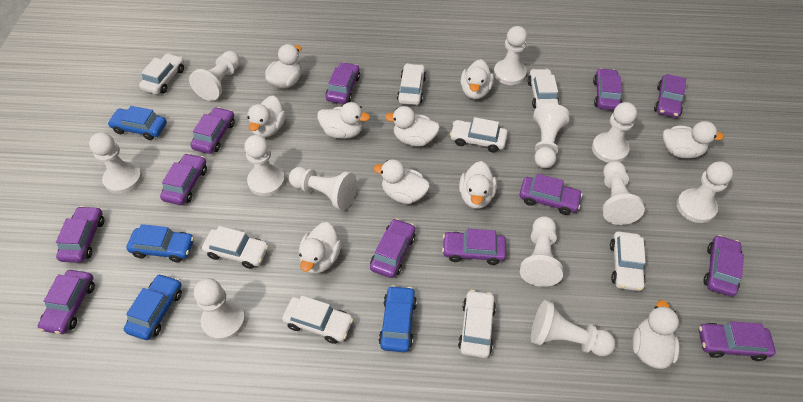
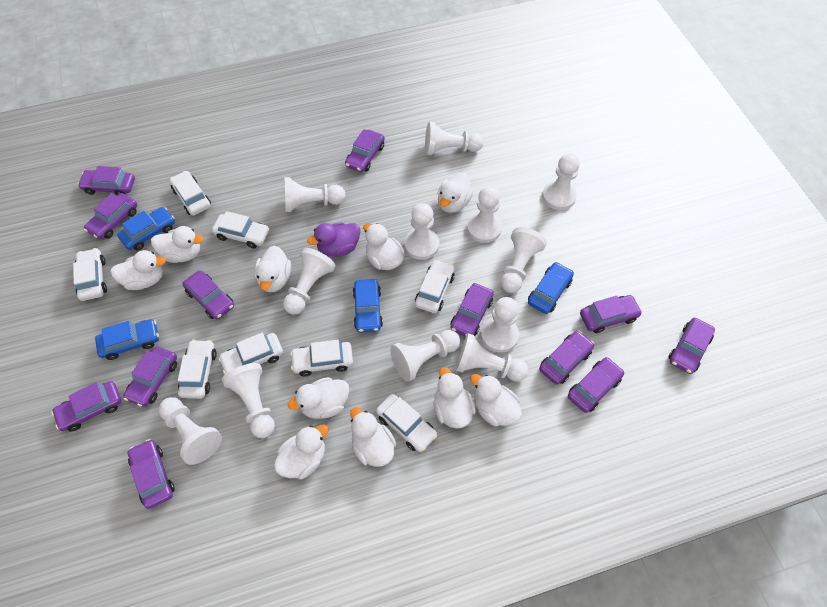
purple duck: none = 0 -> [307,222,361,257] = 1

